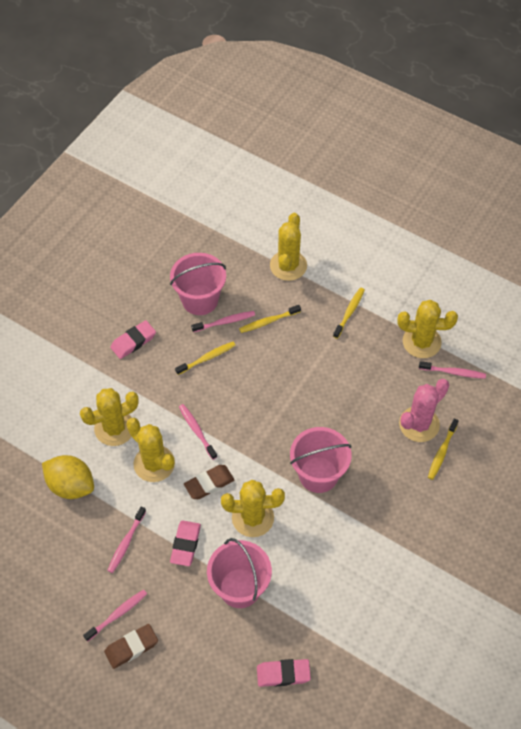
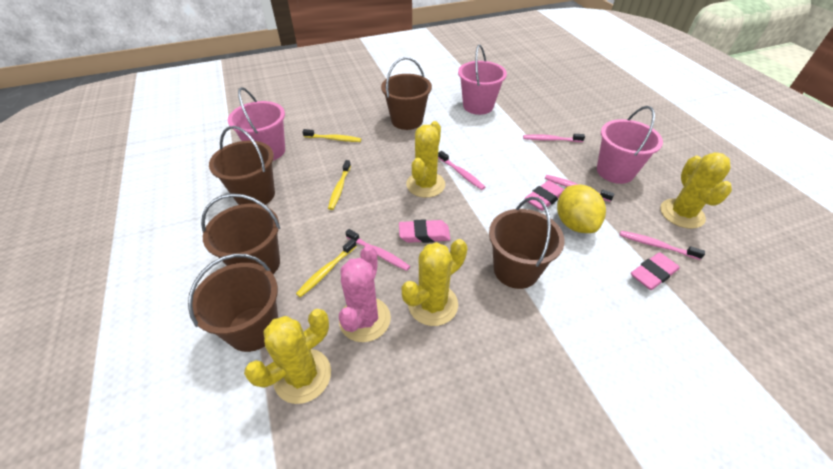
brown bucket: none = 0 -> [188,254,278,352] [201,193,280,274] [209,126,275,205] [381,57,432,130] [489,197,565,289] = 5
brown eraser: [104,624,158,669] [184,465,234,499] = 2 -> none = 0
yellow cactus: [80,388,139,446] [126,418,175,482] [221,479,285,537] [270,213,307,281] [397,300,458,358] = 5 -> [244,309,331,404] [401,239,468,326] [406,121,445,198] [660,152,732,229] = 4
yellow toothbrush: [175,342,236,375] [239,305,301,333] [333,287,365,339] [428,418,459,480] = 4 -> [296,239,357,298] [302,129,361,142] [328,160,351,210] = 3

